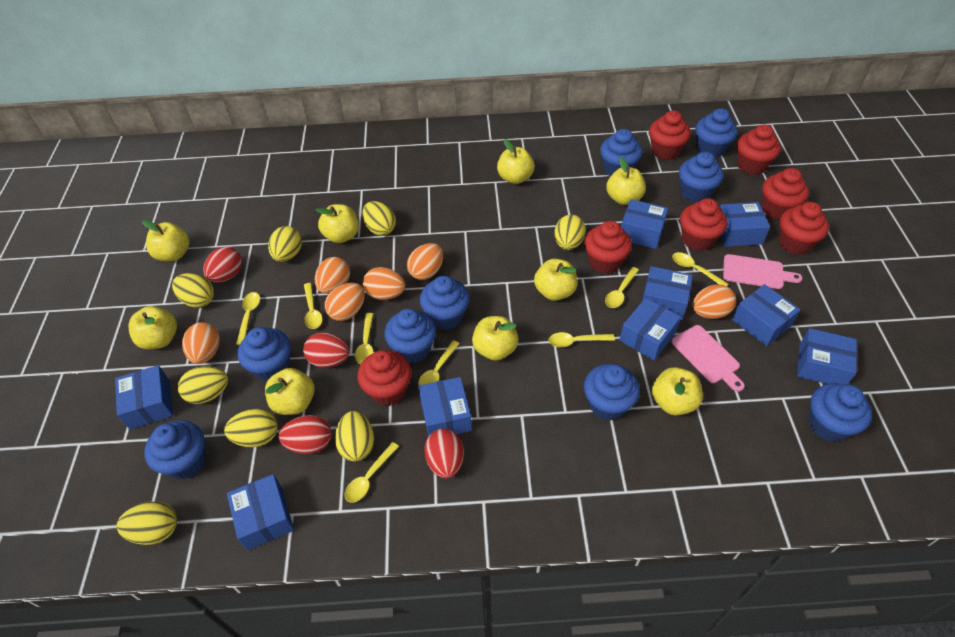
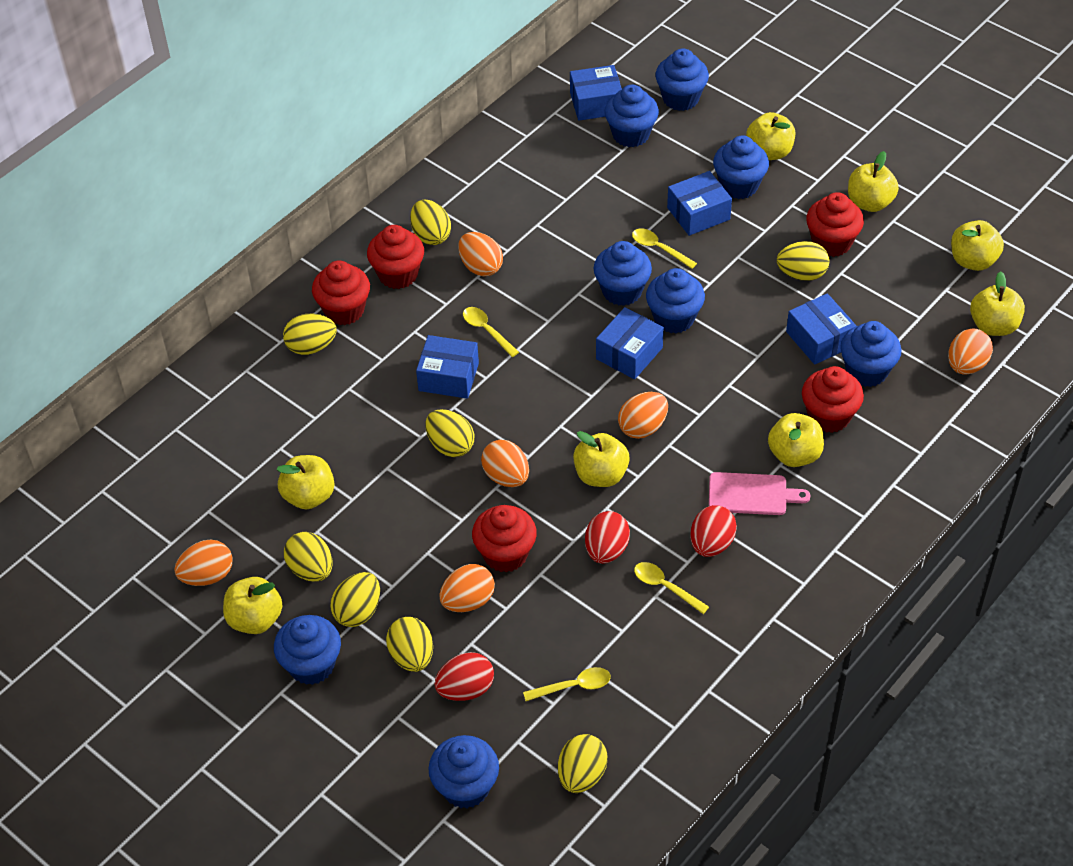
blue box: [115,365,173,429] [227,474,294,550] [418,377,472,436] [619,298,681,360] [621,199,668,249] [642,266,693,320] [720,202,770,247] [732,284,800,346] [797,328,857,384] = 9 -> [416,335,479,399] [570,65,622,120] [596,307,664,379] [667,171,732,236] [786,293,856,365] = 5
blue cupcake: [144,420,206,480] [238,327,291,382] [384,308,436,363] [420,276,470,330] [584,364,640,421] [600,129,643,177] [679,152,723,202] [696,108,738,158] [809,383,872,442] = 9 -> [274,615,341,685] [428,735,499,808] [593,241,652,306] [605,84,659,147] [646,268,705,333] [655,48,709,111] [713,135,769,199] [840,321,901,387] = 8
pink cutting board: [671,325,745,392] [723,254,802,289] = 2 -> [709,472,811,515] = 1
red cupcake: [357,350,412,406] [584,221,632,274] [649,110,691,160] [680,198,727,251] [737,125,781,175] [762,168,809,220] [779,202,829,255] = 7 -> [312,260,370,325] [367,225,424,289] [472,505,537,573] [802,366,864,433] [806,192,864,257] = 5
red egg: [203,247,242,282] [279,415,332,454] [303,332,350,368] [424,428,464,478] = 4 -> [435,652,494,701] [585,511,630,564] [691,505,737,557] = 3
yellow apple: [128,306,177,349] [142,220,190,261] [265,368,315,415] [316,204,359,243] [472,316,519,361] [497,139,535,184] [534,259,578,301] [606,157,646,205] [652,367,703,416] = 9 -> [223,577,283,634] [277,455,335,509] [573,431,630,487] [746,112,795,160] [768,413,824,467] [848,151,899,212] [951,220,1004,271] [970,271,1025,336] = 8
yellow spoon: [236,292,260,345] [304,283,322,329] [344,442,399,503] [355,313,373,364] [418,340,460,386] [549,332,615,347] [605,267,639,308] [672,252,728,286] = 8 -> [463,307,519,357] [523,667,611,701] [632,229,697,269] [634,562,709,614] = 4

